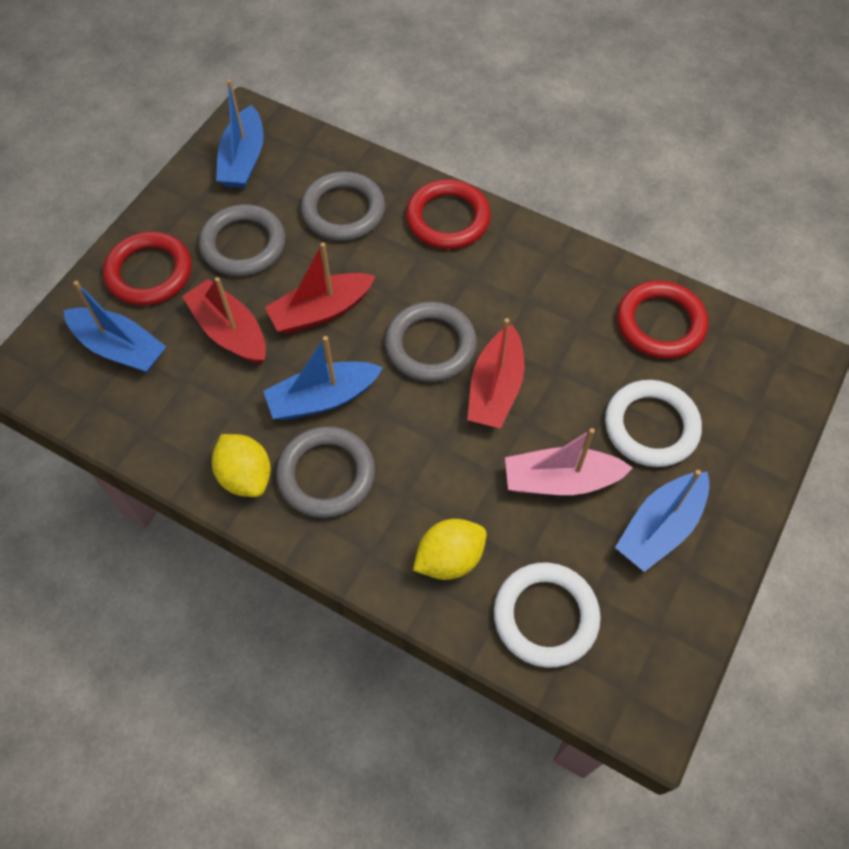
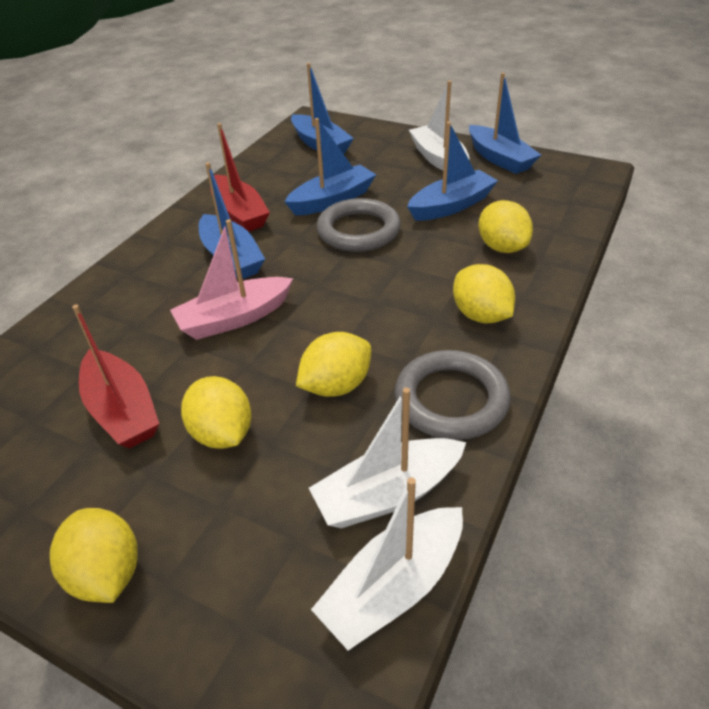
blue boat: [63,281,167,373] [216,79,264,189] [263,336,383,420] [615,470,709,572] = 4 -> [199,162,265,279] [285,118,376,216] [291,63,354,154] [407,121,498,221] [469,73,541,174] = 5
grey ring: [199,204,286,276] [276,426,375,518] [301,172,385,241] [385,301,477,382] = 4 -> [317,198,401,252] [394,350,511,440] = 2
red boat: [182,277,266,364] [265,242,376,334] [467,318,524,429] = 3 -> [72,304,159,449] [210,123,270,232] = 2
red ring: [103,231,192,306] [406,179,491,249] [617,280,708,359] = 3 -> none = 0
white boat: none = 0 -> [309,387,466,528] [311,477,463,650] [409,81,469,171] = 3
white ring: [494,563,601,668] [605,380,702,467] = 2 -> none = 0
yellow lemon: [212,434,271,497] [413,519,487,580] = 2 -> [50,508,138,603] [181,376,252,449] [296,332,371,397] [453,264,515,323] [478,200,533,253] = 5

